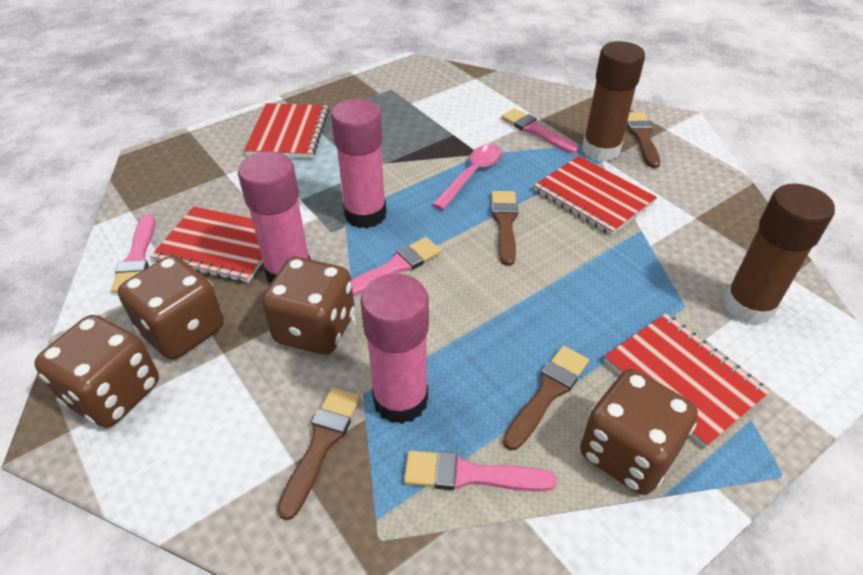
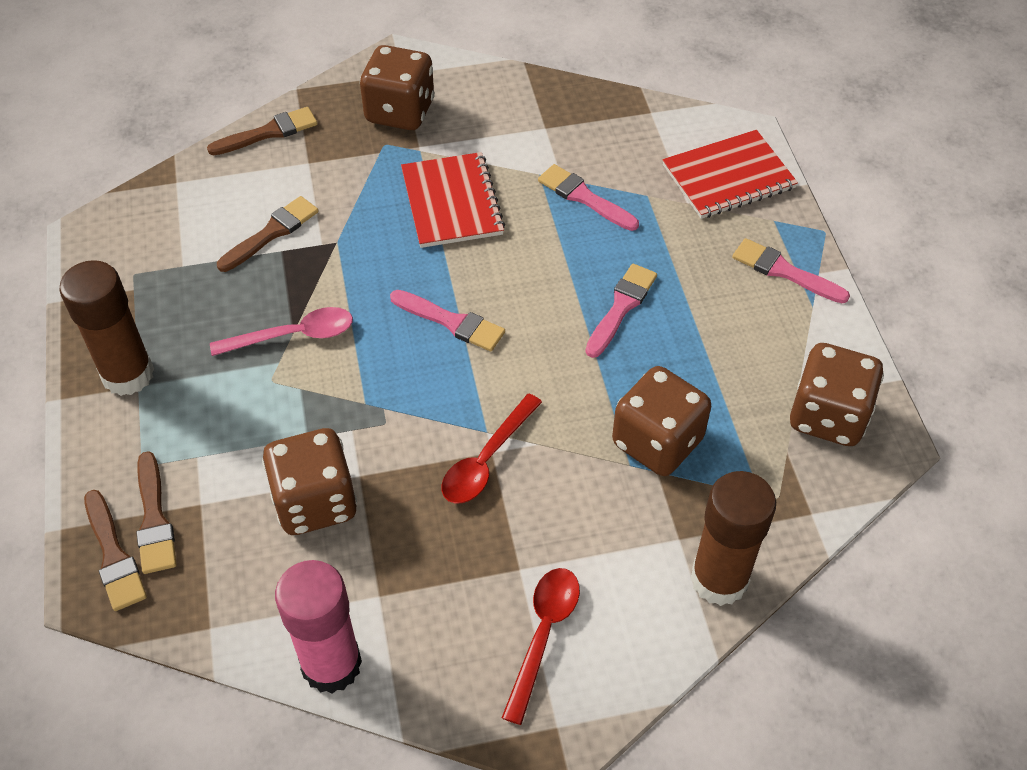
pink glue stick: [238,151,310,283] [331,99,387,228] [360,273,429,424] = 3 -> [275,560,362,693] = 1
red notebook: [150,206,263,283] [244,103,329,158] [534,156,657,235] [604,314,770,448] = 4 -> [401,152,505,248] [662,130,798,219] = 2
red spoon: none = 0 -> [442,394,542,503] [502,568,580,725] = 2

